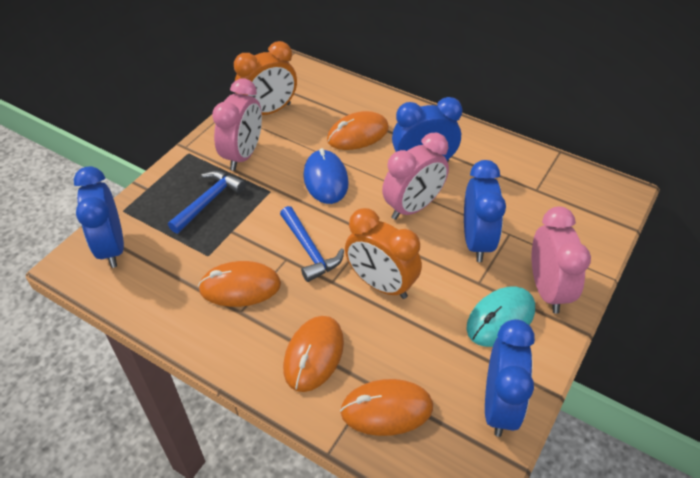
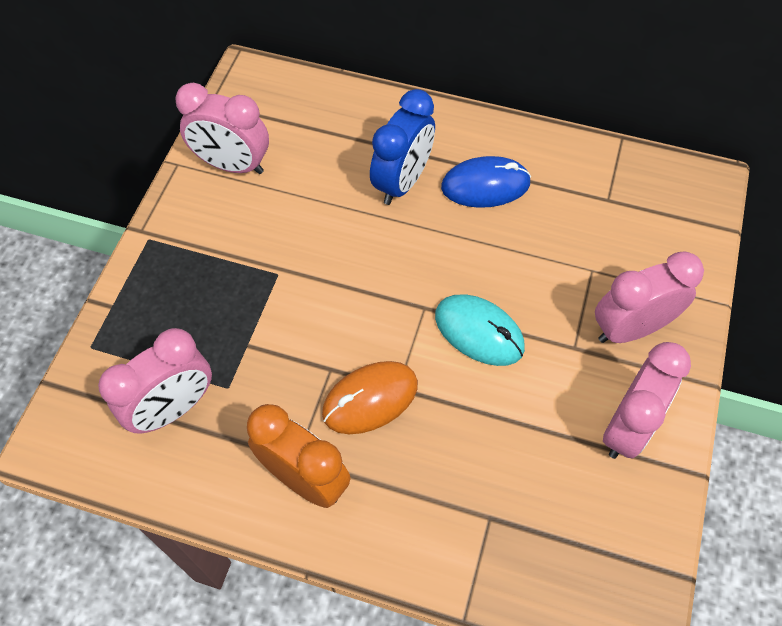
blue clock: [74,166,124,268] [392,97,462,162] [464,160,506,262] [485,319,535,437] = 4 -> [370,89,435,205] = 1
blue hammer: [168,171,246,234] [280,206,344,282] = 2 -> none = 0
orange clock: [234,41,297,115] [345,208,422,299] = 2 -> [247,404,351,508] = 1
orange mouse: [198,261,281,307] [283,316,344,392] [327,111,389,150] [340,379,433,436] = 4 -> [322,361,418,434] = 1
pink clock: [212,79,262,171] [382,133,449,220] [532,207,591,314] = 3 -> [98,328,212,433] [175,83,269,174] [595,251,704,343] [603,342,691,459] = 4

